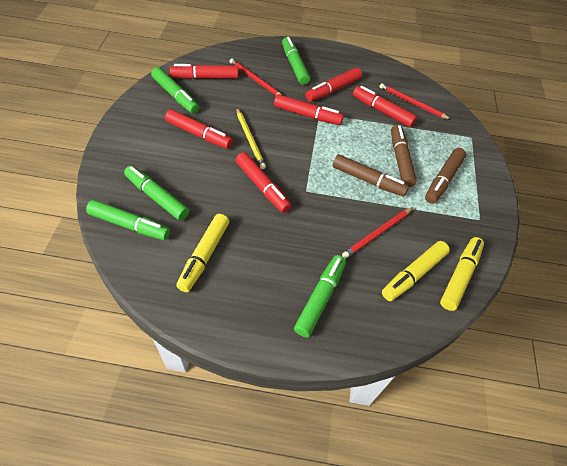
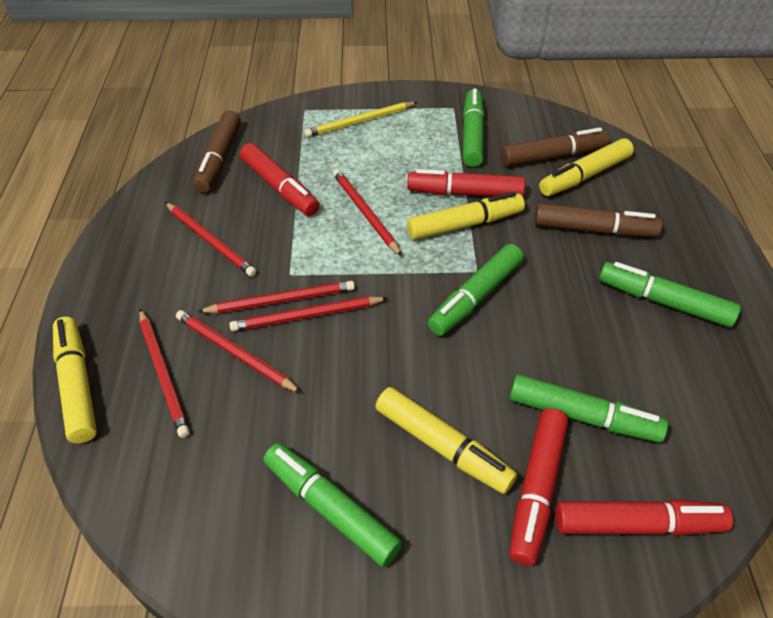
red marker: [165,109,233,149] [170,64,238,79] [236,152,292,213] [274,94,344,125] [306,68,362,102] [353,86,417,127] = 6 -> [240,143,319,216] [407,169,525,197] [509,408,568,566] [555,499,733,536] = 4
red pencil: [229,59,282,96] [342,207,413,259] [379,83,451,120] = 3 -> [139,309,190,438] [165,202,257,277] [176,310,302,393] [197,281,355,313] [229,296,388,331] [333,169,402,256] = 6
yellow marker: [176,214,229,292] [382,241,450,301] [440,237,484,311] = 3 -> [53,317,97,444] [375,387,517,494] [407,192,525,240] [539,138,634,196] = 4

